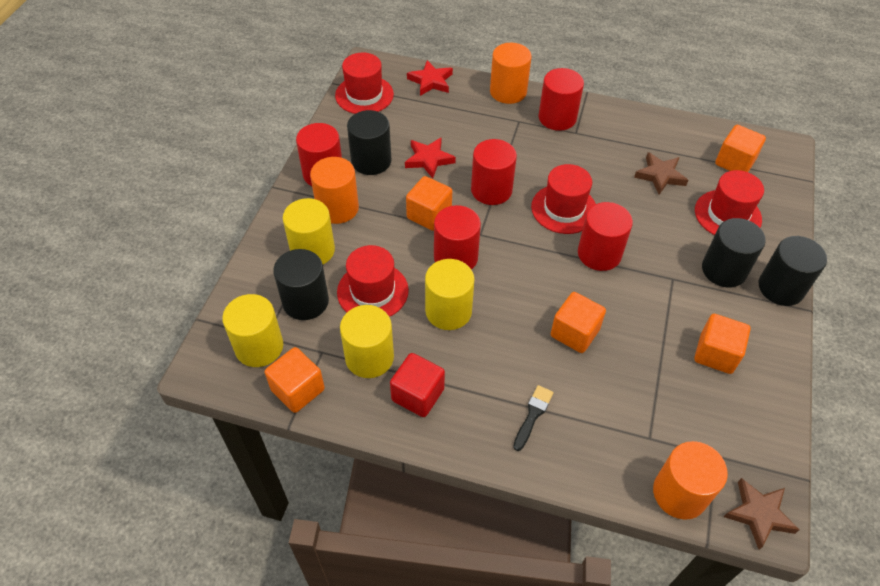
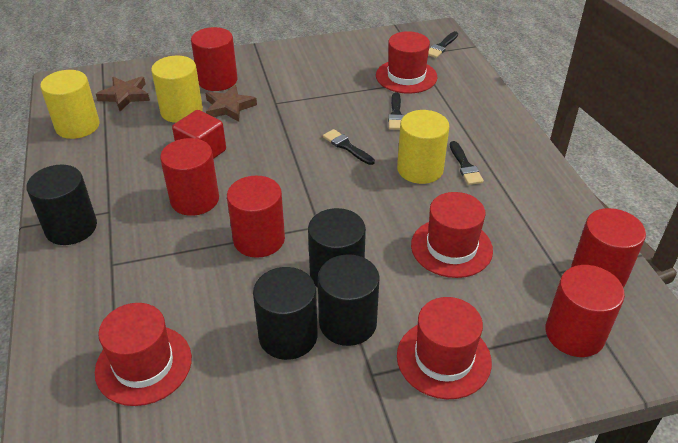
black brush: [513,385,554,451] = 1 -> [323,129,375,165] [388,92,404,130] [428,31,458,58] [450,141,484,185] = 4
orange cube: [265,347,325,413] [406,176,452,231] [551,292,606,353] [694,314,751,374] [715,125,766,172] = 5 -> none = 0
orange cylinder: [310,157,359,224] [490,43,531,104] [653,441,728,520] = 3 -> none = 0
red star: [405,137,456,178] [407,60,453,96] = 2 -> none = 0
yellow cylinder: [222,294,283,367] [283,198,335,264] [340,305,394,378] [425,259,474,330] = 4 -> [40,70,100,139] [151,56,203,123] [397,110,449,184] = 3

